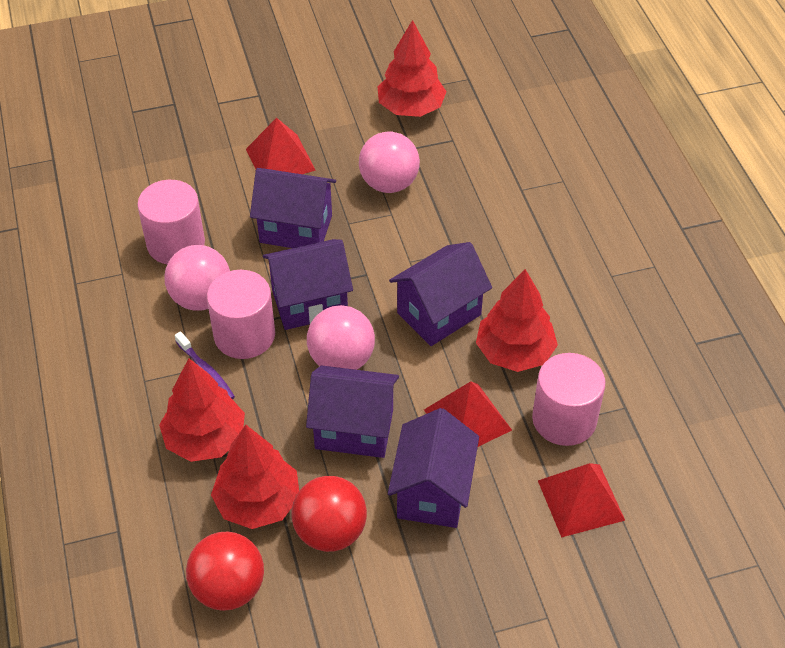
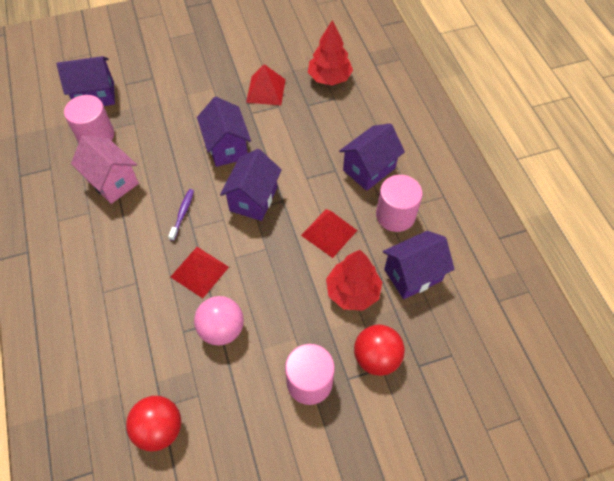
pink ball: [164,245,230,311] [307,305,375,370] [359,132,420,193] = 3 -> [194,296,244,346] = 1
pink house: none = 0 -> [71,135,139,204] = 1
red tree: [159,358,245,462] [211,425,299,529] [377,20,447,117] [476,269,558,372] = 4 -> [308,20,353,85] [326,250,382,311] = 2

